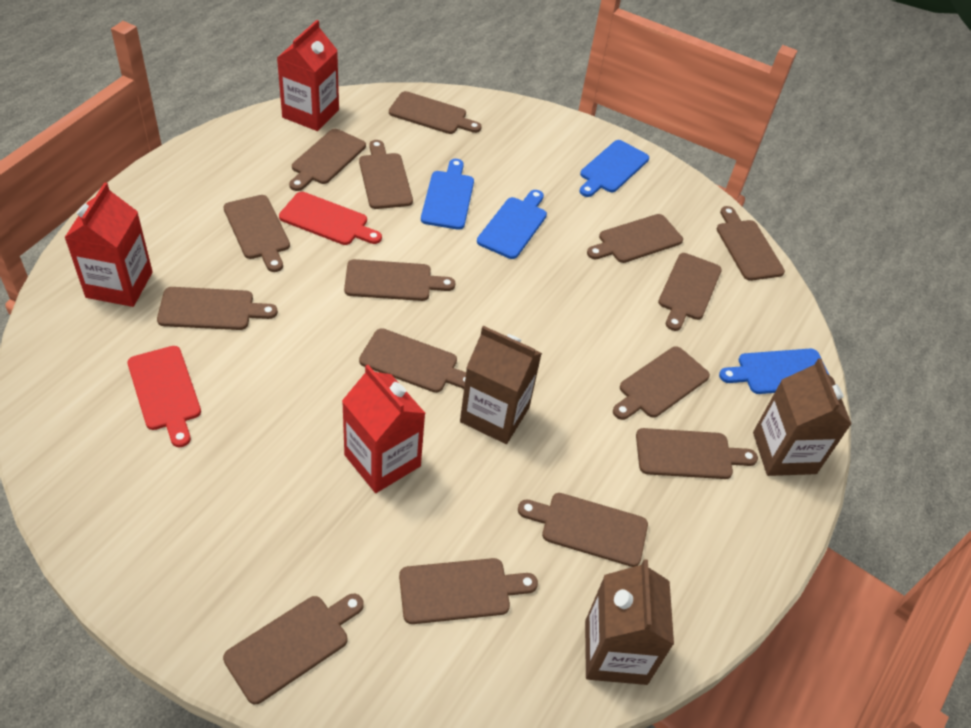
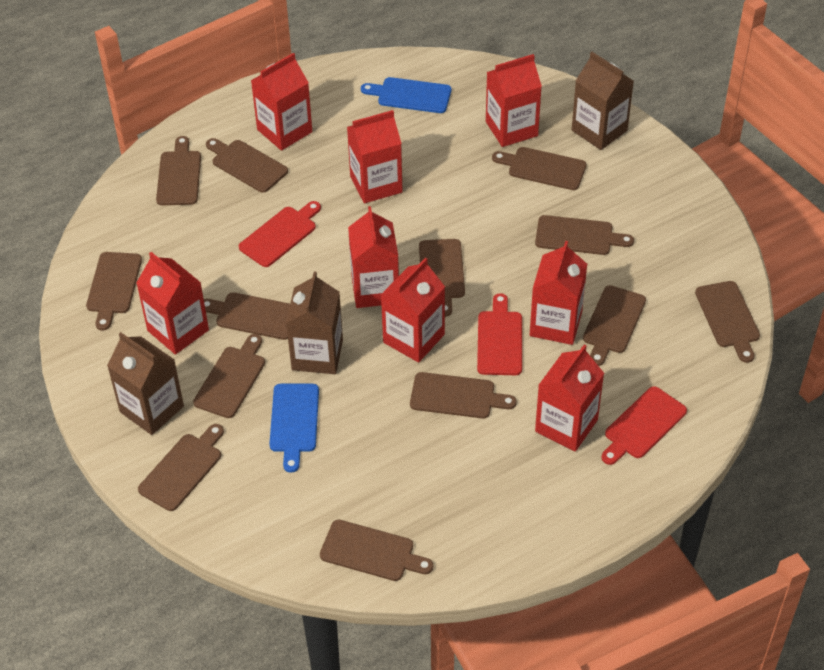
blue cutting board: [421,159,474,230] [477,190,547,259] [580,140,649,197] [719,349,829,394] = 4 -> [269,384,319,473] [361,77,451,113] = 2
brown cutting board: [157,287,278,330] [223,195,290,272] [223,594,364,704] [289,129,366,191] [344,259,456,301] [359,140,413,209] [359,328,466,393] [389,91,482,134] [399,558,538,624] [518,493,648,567] [587,214,683,263] [613,346,710,420] [636,428,758,479] [658,253,722,331] [717,206,785,281] = 15 -> [86,252,142,331] [138,424,224,511] [156,136,201,205] [193,334,265,418] [204,292,290,340] [206,138,288,193] [320,520,433,581] [410,372,517,419] [419,239,465,317] [492,147,586,190] [535,215,634,255] [583,285,646,366] [695,281,760,363] = 13
red carton: [64,182,153,307] [277,20,339,131] [342,365,425,493] = 3 -> [136,252,209,355] [251,53,312,150] [347,110,403,203] [348,206,399,308] [381,258,445,363] [486,54,542,147] [530,241,587,345] [535,345,604,452] = 8
red cutting board: [127,346,201,447] [279,192,382,245] = 2 -> [239,201,321,267] [477,293,522,375] [602,386,687,465] = 3

